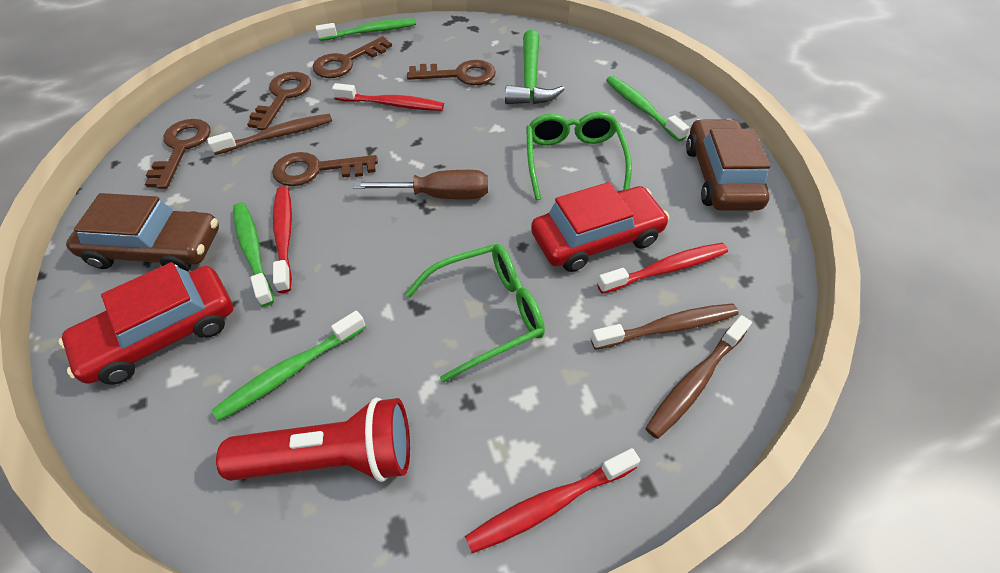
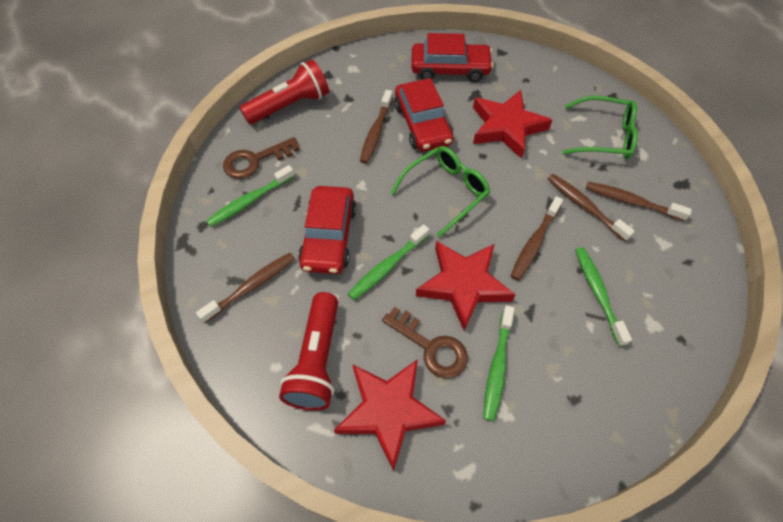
brown car: [66,193,219,272] [686,119,771,211] = 2 -> none = 0
brown key: [145,119,211,189] [247,72,311,130] [272,152,378,186] [313,36,392,78] [407,60,496,85] = 5 -> [223,137,300,179] [382,307,468,378] = 2
brown screwdriver: [353,170,488,199] = 1 -> none = 0
brown toothbrush: [207,114,332,155] [591,303,738,350] [645,315,752,439] = 3 -> [196,253,295,323] [360,90,393,164] [511,196,563,281] [548,174,635,241] [586,182,692,221] = 5
green hammer: [505,30,565,104] = 1 -> none = 0
red car: [59,262,233,385] [531,182,669,272] = 2 -> [298,186,357,274] [394,78,454,152] [411,33,493,82] = 3
red flashlight: [216,398,410,482] = 1 -> [240,59,329,124] [279,292,338,411] = 2
red star: none = 0 -> [334,359,446,472] [416,241,516,331] [473,90,552,159] = 3
red toothbrush: [273,186,292,293] [332,83,444,111] [465,448,640,553] [597,243,728,294] = 4 -> none = 0

